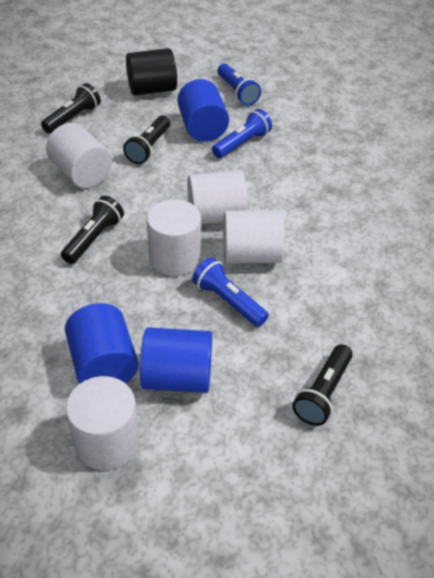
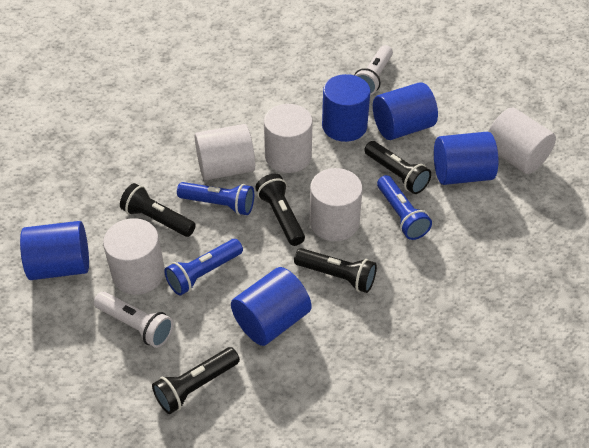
black cylinder: [126,48,177,96] = 1 -> none = 0
black flashlight: [41,83,101,133] [61,196,124,264] [123,115,170,164] [292,344,353,426] = 4 -> [120,183,196,237] [152,347,240,414] [255,174,305,246] [294,248,377,293] [364,141,431,194] = 5
blue cylinder: [65,303,139,384] [140,327,212,393] [177,79,229,142] = 3 -> [20,221,89,280] [231,267,311,346] [322,74,371,142] [373,82,438,140] [434,132,499,185] = 5
white flashlight: none = 0 -> [94,292,173,348] [355,45,393,95] = 2

